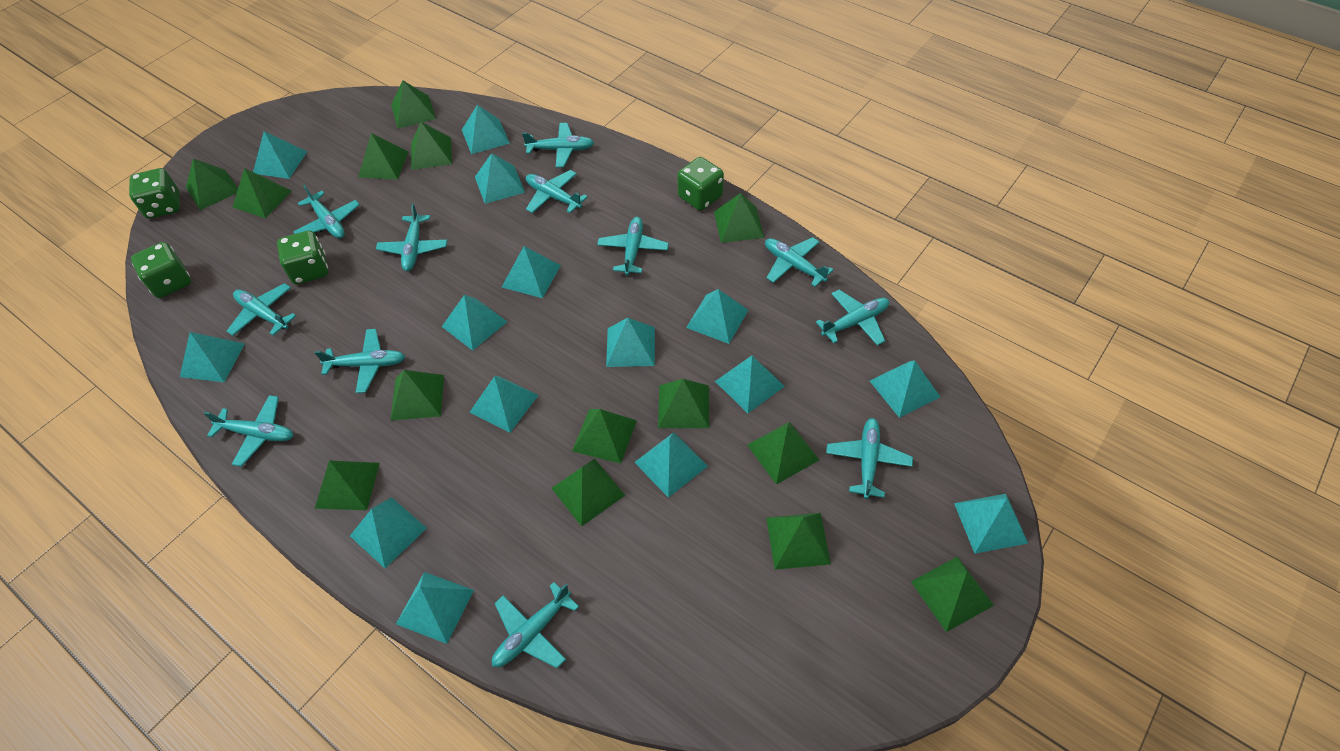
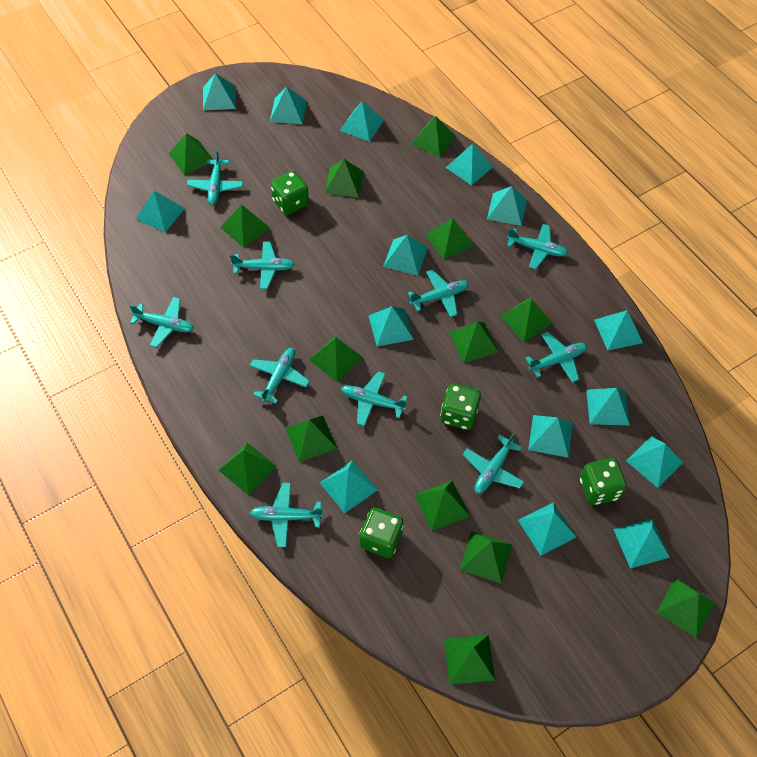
turquoise plane: [204,395,293,467] [227,283,296,336] [293,185,360,239] [315,329,405,393] [376,203,448,271] [492,582,579,668] [522,123,594,167] [526,170,588,213] [597,217,669,275] [765,237,833,287] [816,290,889,346] [826,418,913,499] = 12 -> [130,297,194,348] [187,150,243,205] [230,241,295,289] [249,348,310,404] [250,483,323,547] [341,371,408,426] [408,269,469,317] [463,432,524,494] [507,224,568,269] [525,332,587,383] = 10

